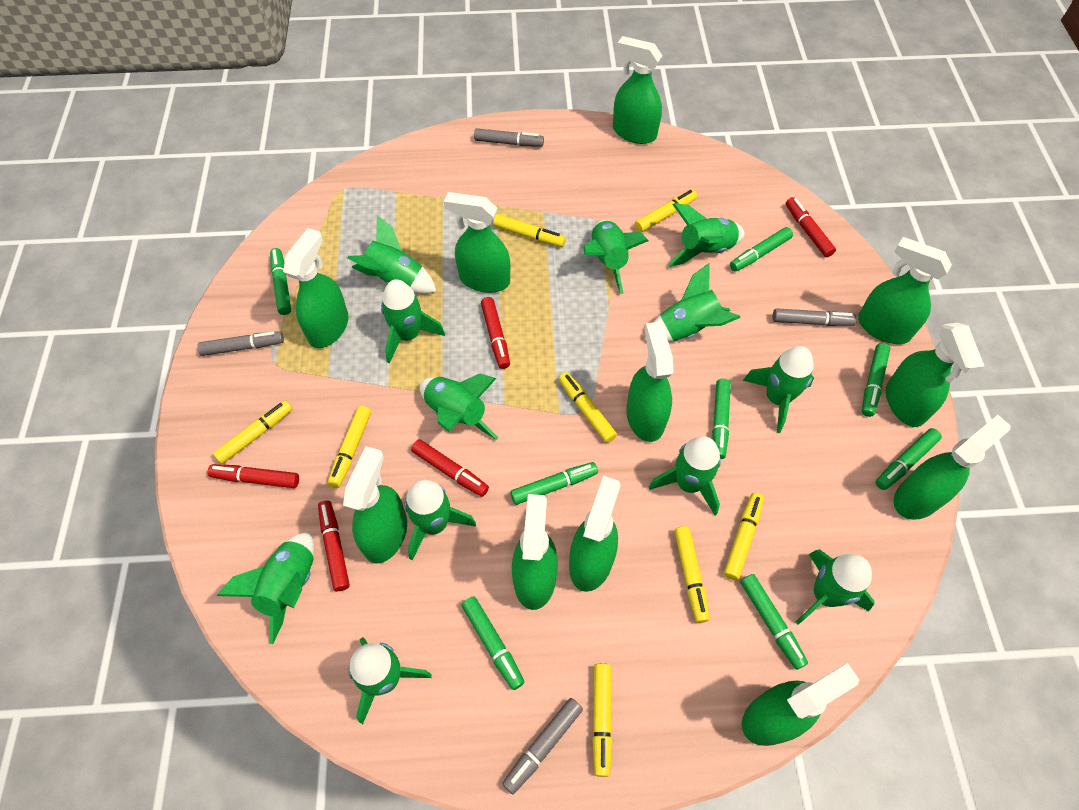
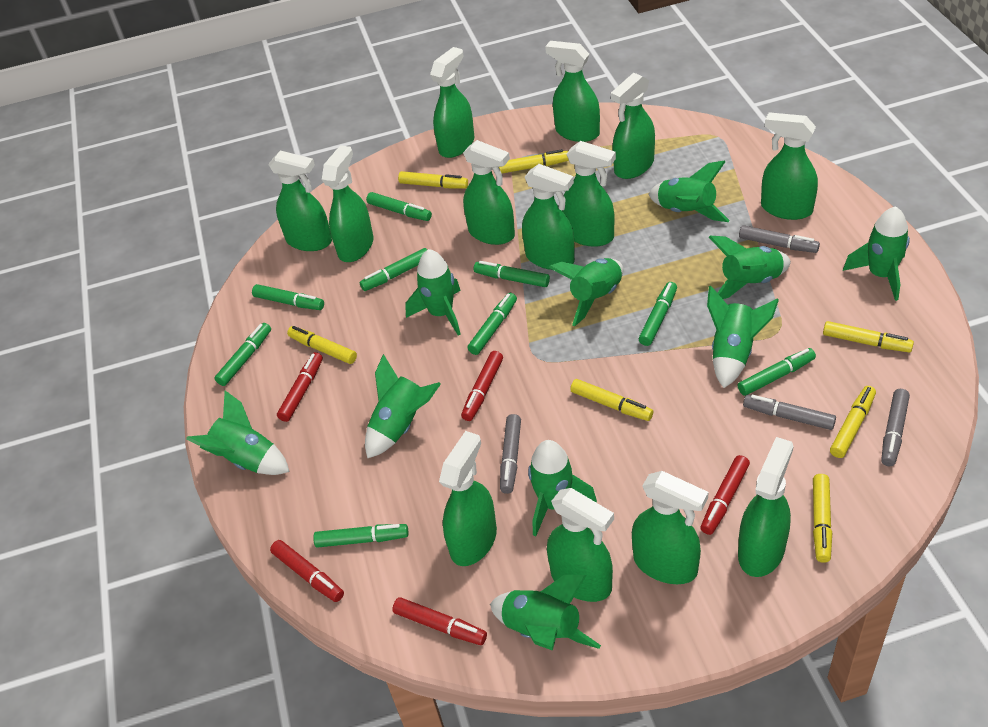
green marker: [270,248,291,315] [462,596,524,690] [510,462,598,505] [712,379,731,459] [730,227,793,272] [741,574,808,670] [862,343,891,417] [876,428,942,490] = 8 -> [215,323,271,386] [252,284,324,310] [313,524,408,548] [360,248,427,291] [366,192,432,221] [467,293,517,355] [474,261,550,287] [639,282,677,346] [738,348,816,396] = 9
green rocket: [217,532,314,644] [347,215,437,294] [349,637,431,724] [381,279,445,363] [404,480,476,560] [420,374,498,440] [583,220,649,294] [644,263,741,342] [649,436,721,515] [668,203,745,267] [743,346,814,433] [795,549,875,625] = 12 -> [186,391,290,475] [365,354,441,458] [405,249,461,336] [490,575,601,651] [528,440,597,536] [548,258,623,326] [648,161,730,222] [707,286,779,388] [709,236,791,299] [843,206,910,301] = 10
green spray bottle: [283,228,348,348] [343,446,407,564] [444,192,510,293] [512,494,558,610] [569,476,621,592] [613,36,662,144] [626,322,674,442] [742,663,859,746] [858,237,952,344] [886,323,984,427] [894,415,1011,520] = 11 -> [268,150,332,251] [322,145,373,262] [430,47,474,158] [439,431,497,566] [463,140,515,245] [522,164,575,270] [545,41,600,142] [547,488,614,602] [562,141,616,247] [611,73,655,179] [632,471,709,584] [738,437,794,577] [761,112,818,220] = 13
yellow marker: [213,400,293,464] [328,406,371,488] [493,214,566,247] [558,372,617,443] [592,663,612,777] [635,190,697,232] [674,526,710,623] [724,493,764,580] = 8 -> [287,326,357,364] [398,171,468,189] [499,149,569,173] [570,379,653,421] [813,474,832,563] [823,321,914,353] [830,386,876,458] = 7

